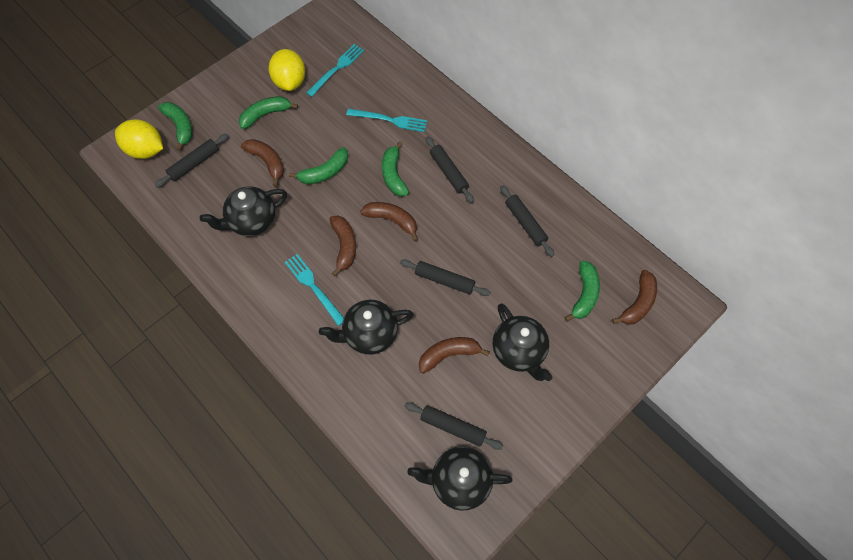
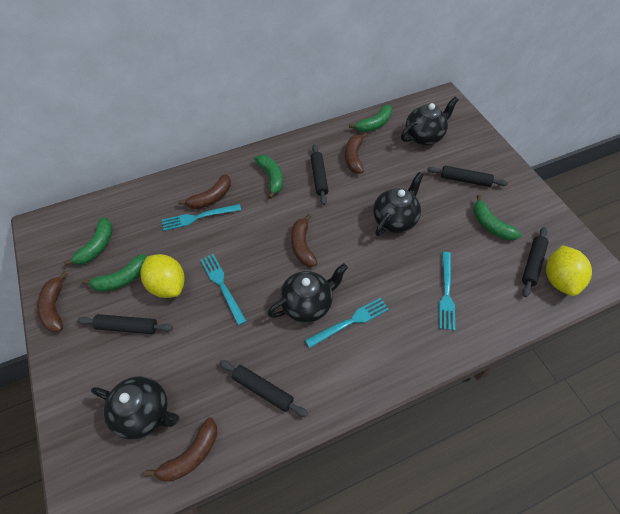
turquoise fork: [285,254,344,326] [306,44,364,97] [346,109,427,132] = 3 -> [162,204,241,231] [200,254,246,325] [305,298,389,348] [439,252,455,331] = 4

